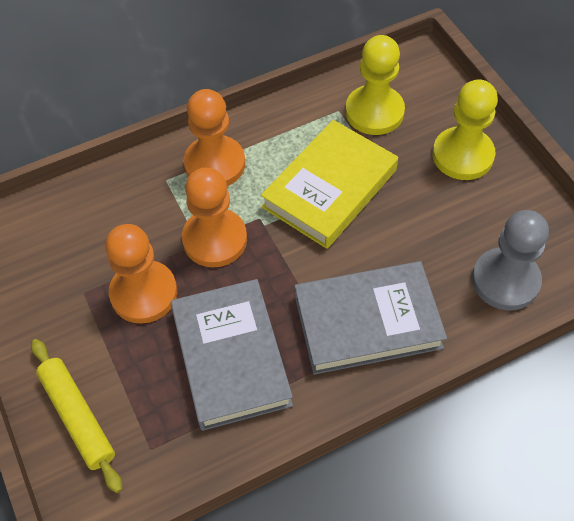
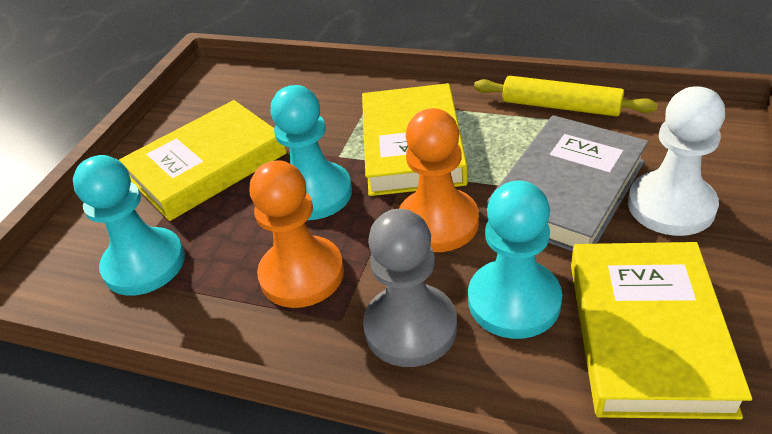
grey book: [171,279,293,431] [294,261,447,375] = 2 -> [487,115,649,251] = 1
orange pawn: [105,224,177,324] [182,168,247,268] [184,89,245,186] = 3 -> [250,160,344,308] [399,108,479,252] = 2
turquoise pawn: none = 0 -> [73,155,185,296] [271,85,352,220] [468,180,562,339] = 3
white pawn: none = 0 -> [628,86,725,236] = 1
yellow book: [261,120,398,249] = 1 -> [119,100,287,221] [362,83,468,196] [571,242,752,419] = 3
yellow pawn: [345,35,405,135] [433,79,498,180] = 2 -> none = 0

